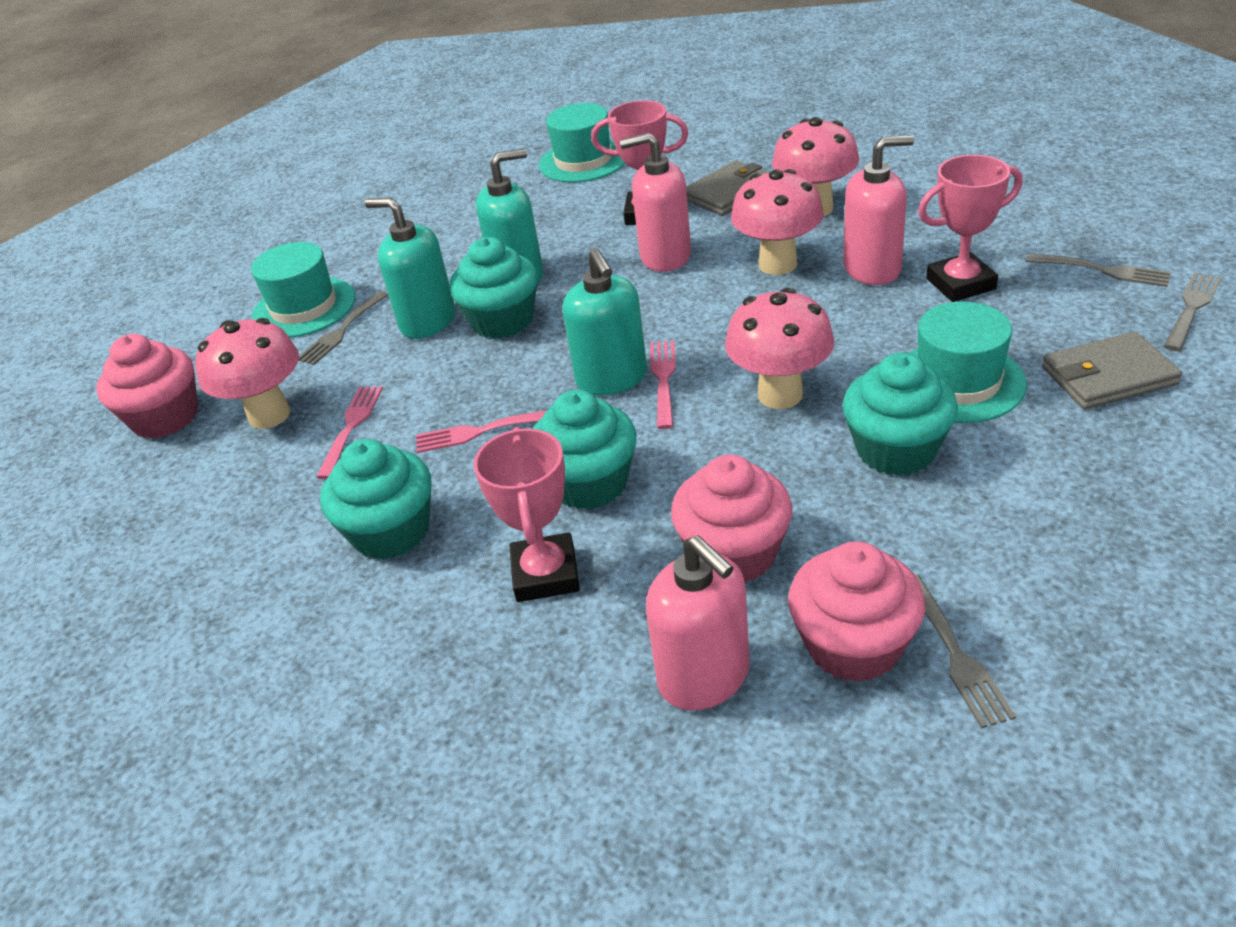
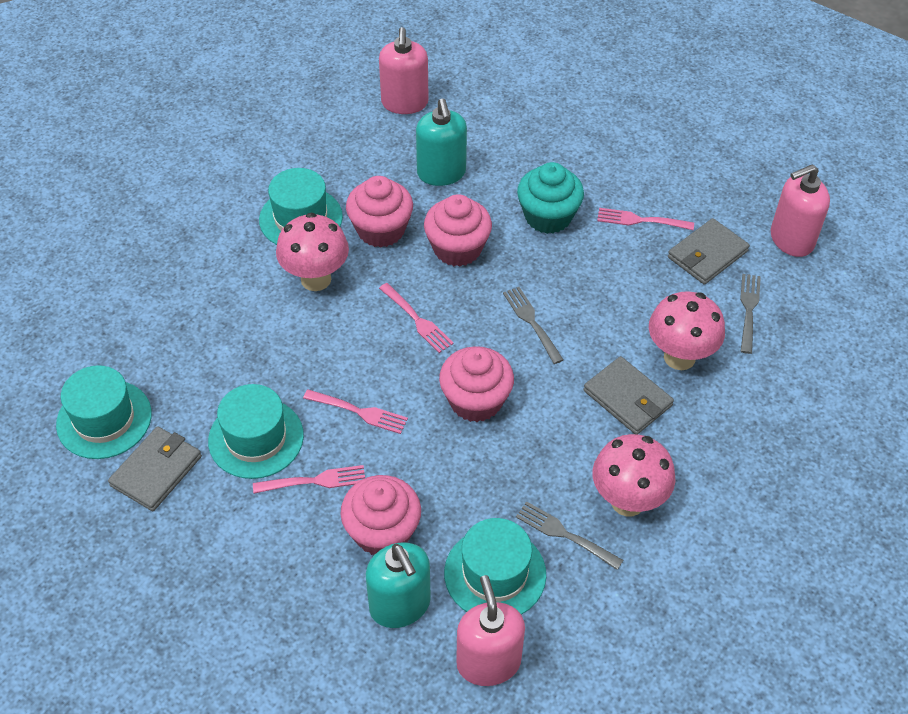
grey fork: [298,291,388,365] [914,574,1016,728] [1026,253,1171,287] [1164,272,1221,351] = 4 -> [503,287,564,364] [516,501,623,570] [740,274,761,354] = 3
grey wallet: [686,160,769,216] [1042,331,1182,409] = 2 -> [108,426,202,511] [583,356,674,434] [668,218,750,285] = 3
pink cupcake: [96,334,198,439] [671,454,792,583] [788,541,925,683] = 3 -> [340,475,421,555] [346,176,413,248] [424,194,492,266] [439,346,514,422] = 4
pink fork: [316,386,383,479] [416,410,547,453] [650,340,676,429] = 3 -> [253,465,365,494] [303,389,408,434] [379,283,454,353] [597,208,694,230] = 4
pink mushroom: [195,318,299,429] [725,288,834,409] [731,169,824,275] [772,117,859,217] = 4 -> [276,213,349,291] [593,434,676,517] [649,291,725,370] = 3
pink trophy: [474,427,580,602] [591,100,689,225] [918,155,1023,302] = 3 -> none = 0
turquoise cupcake: [320,439,432,560] [449,237,538,339] [532,390,637,510] [843,352,958,476] = 4 -> [517,162,584,234] = 1
turquoise hat: [251,242,355,338] [539,103,625,182] [910,302,1027,423] = 3 -> [56,365,152,459] [208,384,304,479] [259,168,343,245] [444,518,546,615] = 4
turquoise soap dispenser: [365,197,456,339] [476,149,543,284] [563,248,647,396] = 3 -> [366,543,431,628] [416,98,467,186] = 2

